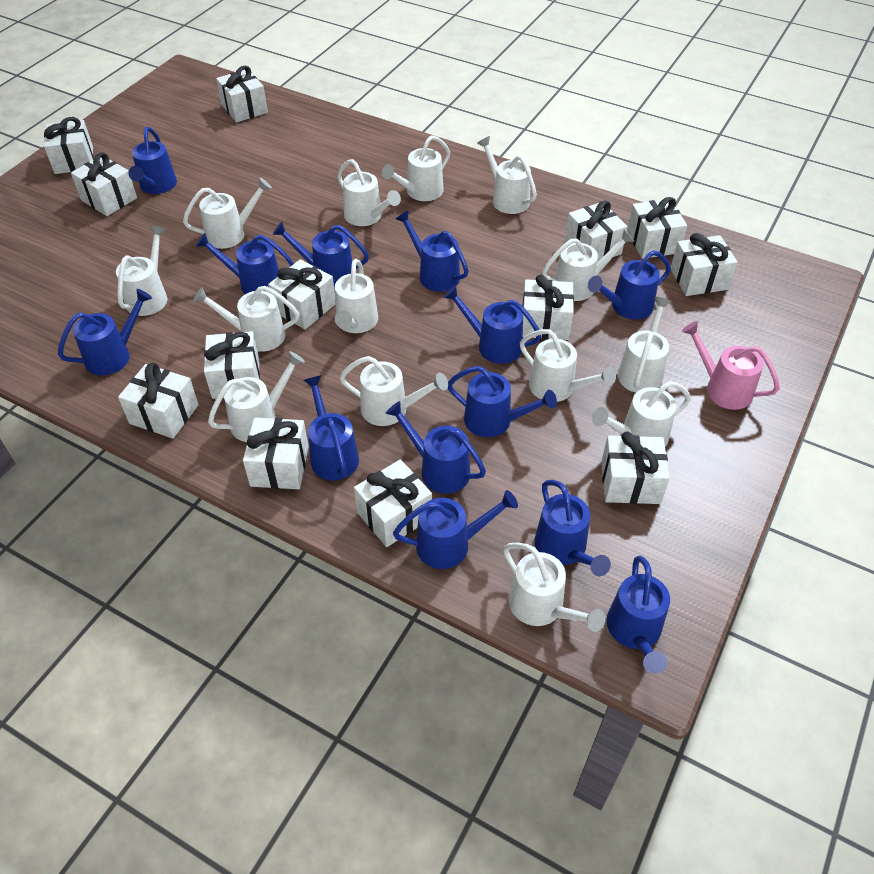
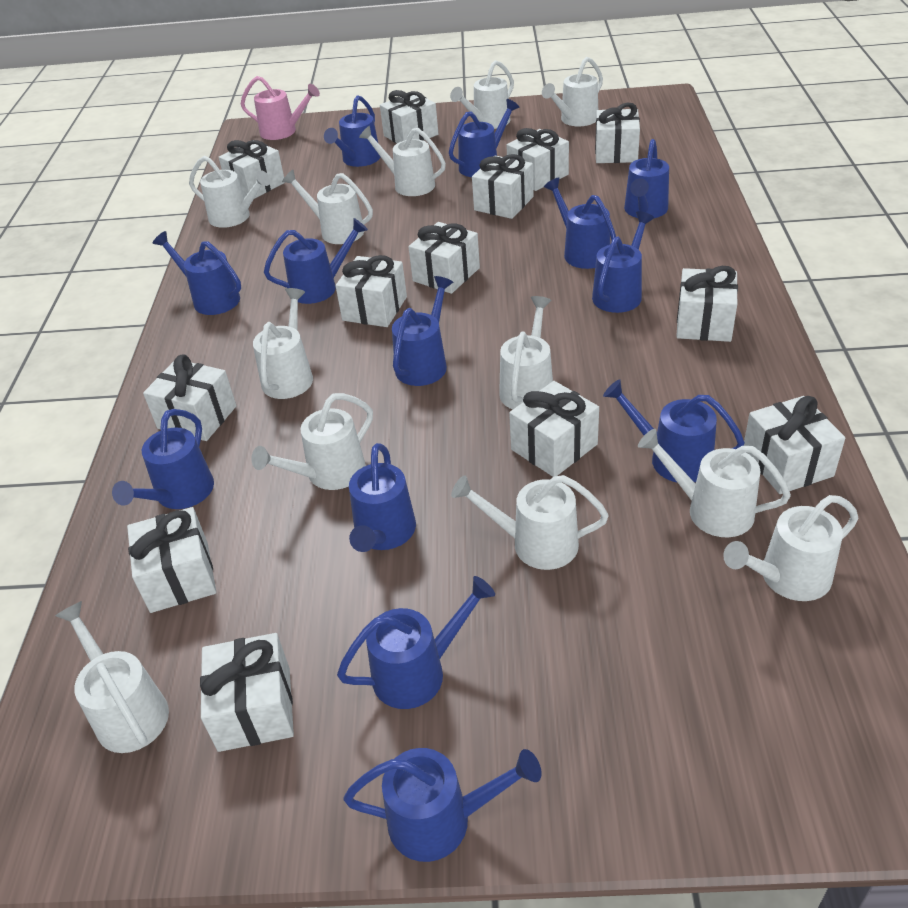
white watering can: [116,226,167,316] [183,178,272,249] [193,286,300,352] [208,351,305,442] [335,259,378,333] [337,159,401,226] [339,356,448,426] [382,135,450,201] [477,136,537,214] [503,543,606,632] [520,329,616,402] [542,229,634,301] [592,381,691,447] [618,297,672,393] = 14 -> [55,601,169,753] [189,156,271,228] [251,393,373,490] [253,288,313,399] [282,170,373,244] [359,126,446,196] [450,60,514,129] [451,475,609,570] [499,296,553,410] [542,57,603,126] [638,429,791,537] [723,495,859,601] = 12

